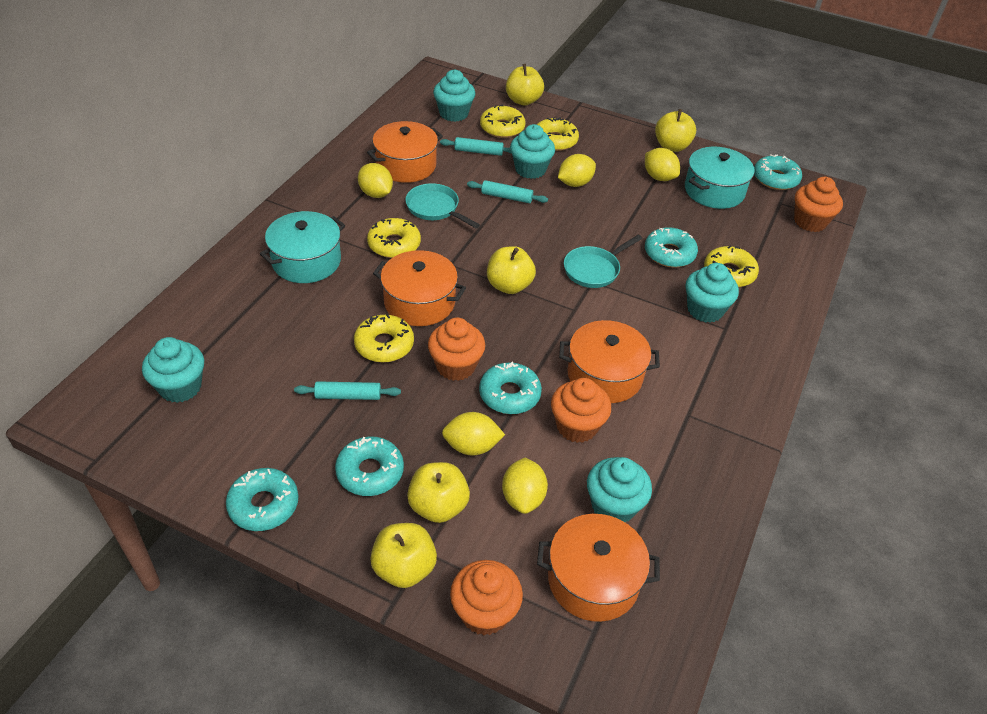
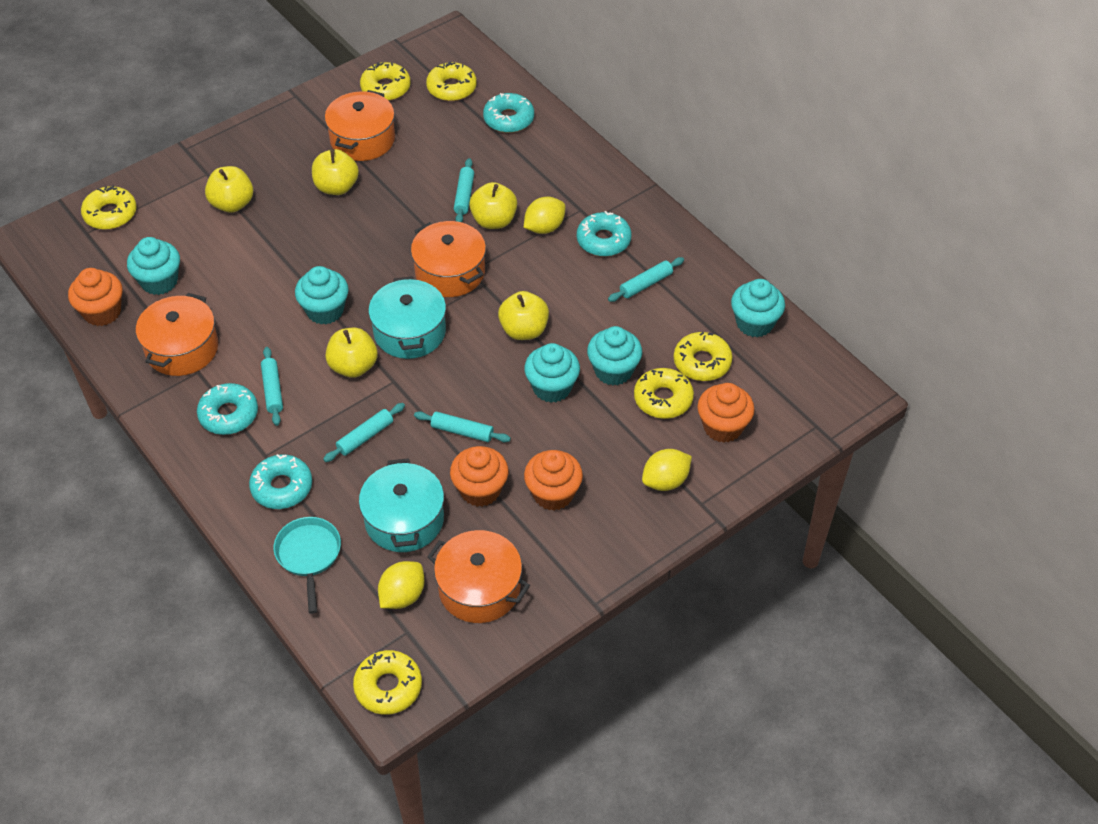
turquoise donut: [226,468,299,531] [335,436,404,496] [479,362,542,414] [645,227,698,268] [754,154,802,190] = 5 -> [197,383,258,435] [249,454,312,509] [483,93,534,133] [577,211,632,257] = 4
turquoise pan: [405,183,480,228] [564,235,642,288] = 2 -> [273,517,341,614] = 1
turquoise rolling pin: [294,381,401,400] [440,137,512,156] [467,180,548,203] = 3 -> [261,347,283,426] [323,403,405,462] [414,411,511,442] [454,158,474,222] [608,257,684,302] = 5
yellow donut: [354,314,414,363] [367,218,421,258] [480,105,526,138] [537,117,579,151] [704,245,759,287] = 5 -> [81,186,137,230] [353,650,422,715] [360,62,411,101] [426,61,477,101] [634,368,694,419] [674,332,733,381] = 6
yellow lemon: [358,163,393,198] [442,412,505,456] [502,458,548,514] [558,154,596,187] [645,148,680,181] = 5 -> [378,561,425,609] [524,197,565,234] [642,449,692,491] = 3

